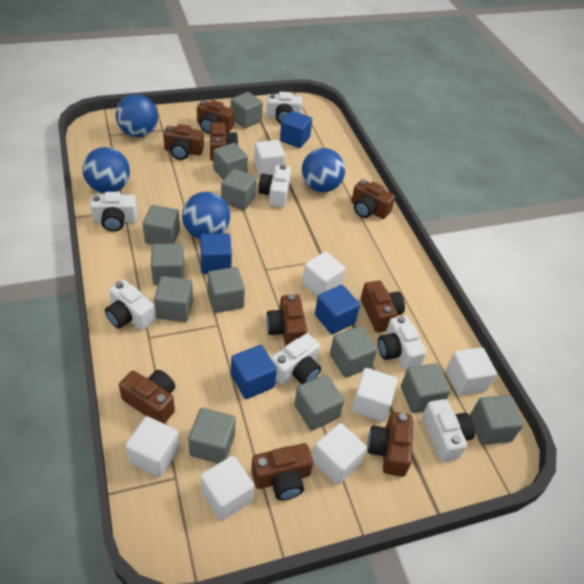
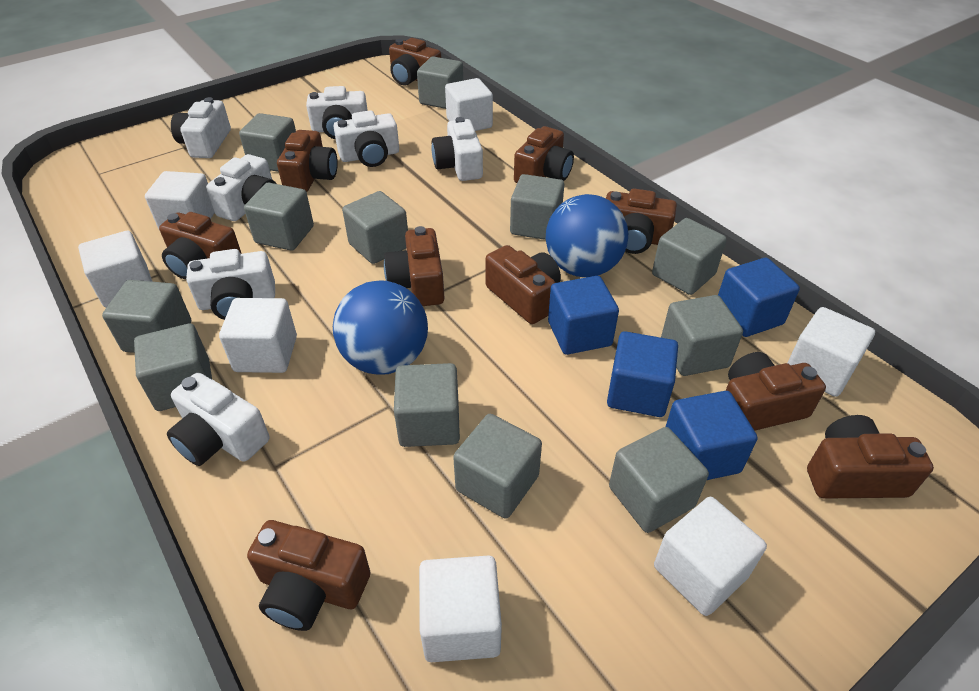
blue ball: [83,147,130,193] [116,94,158,137] [182,192,230,239] [302,148,345,192] = 4 -> [333,280,428,375] [546,194,628,277] = 2
brown camera: [119,370,175,424] [163,124,204,160] [197,100,235,134] [210,122,238,161] [251,443,313,500] [266,294,307,346] [351,179,395,219] [361,280,405,332] [368,412,413,477] = 9 -> [159,212,242,279] [247,520,370,631] [277,130,338,192] [384,226,444,306] [389,38,441,86] [485,245,561,324] [514,126,574,183] [606,188,677,254] [726,352,826,431] [807,415,934,499] = 10

